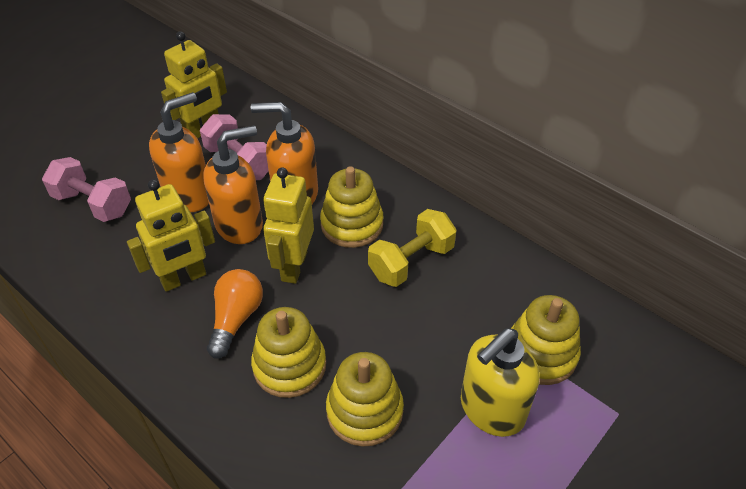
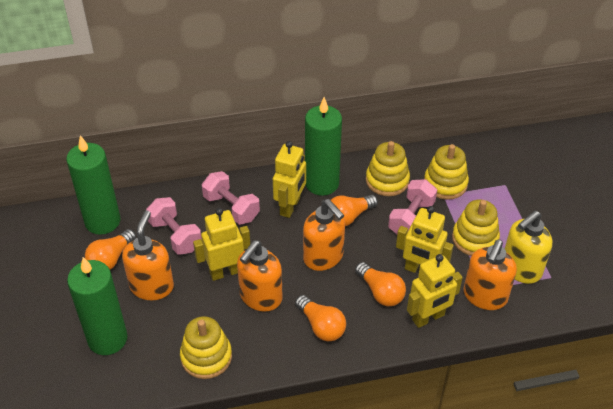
green candle: none = 0 -> [66,135,120,235] [67,257,127,355] [305,97,342,196] = 3
orange light bulb: [207,269,263,358] = 1 -> [85,229,136,270] [295,295,346,341] [331,195,378,226] [355,262,406,306] = 4
orange soap dispenser: [149,92,209,212] [203,125,263,244] [251,102,318,204] = 3 -> [122,210,174,300] [237,240,283,312] [303,199,345,271] [463,240,517,310] = 4
pink dumbbell: [42,157,131,222] [200,114,269,180] = 2 -> [146,197,202,255] [202,171,260,225] [388,179,437,234] = 3
yellow dumbbell: [368,209,457,287] = 1 -> none = 0
yellow robot: [127,179,215,292] [161,31,227,139] [263,167,314,284] = 3 -> [193,208,250,281] [273,141,306,218] [396,206,454,273] [407,254,463,328] = 4

